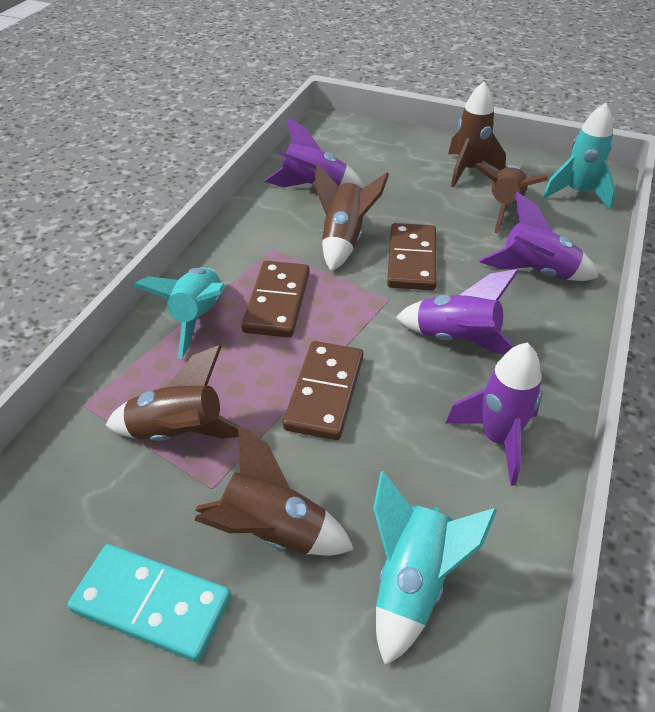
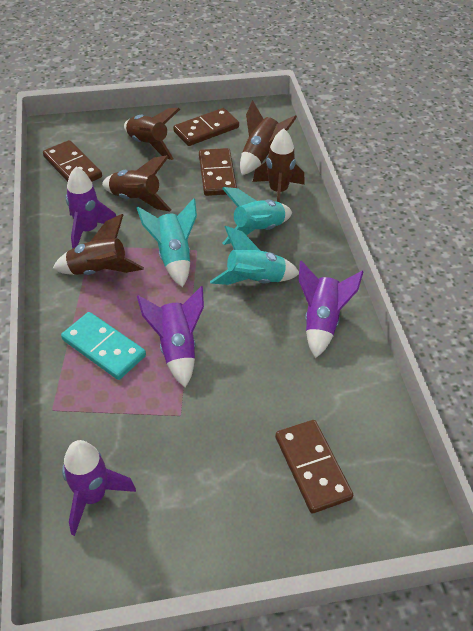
brown domino: [242,261,310,338] [283,341,363,440] [387,223,437,291] = 3 -> [43,140,102,182] [173,108,239,146] [199,148,237,196] [275,420,353,513] = 4

